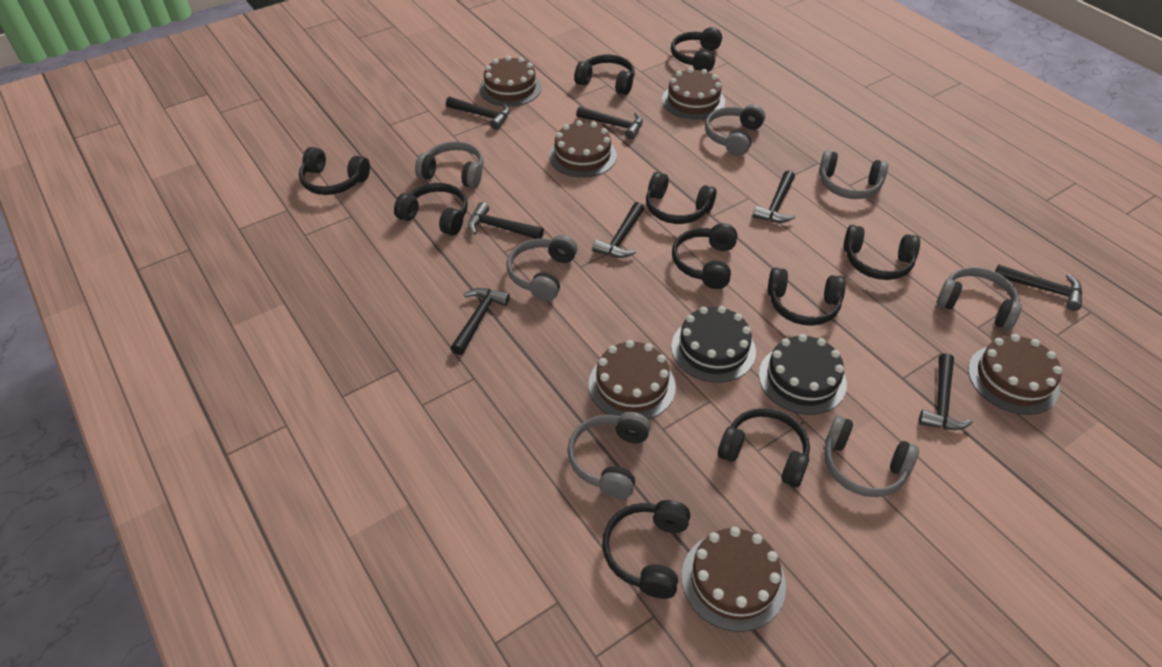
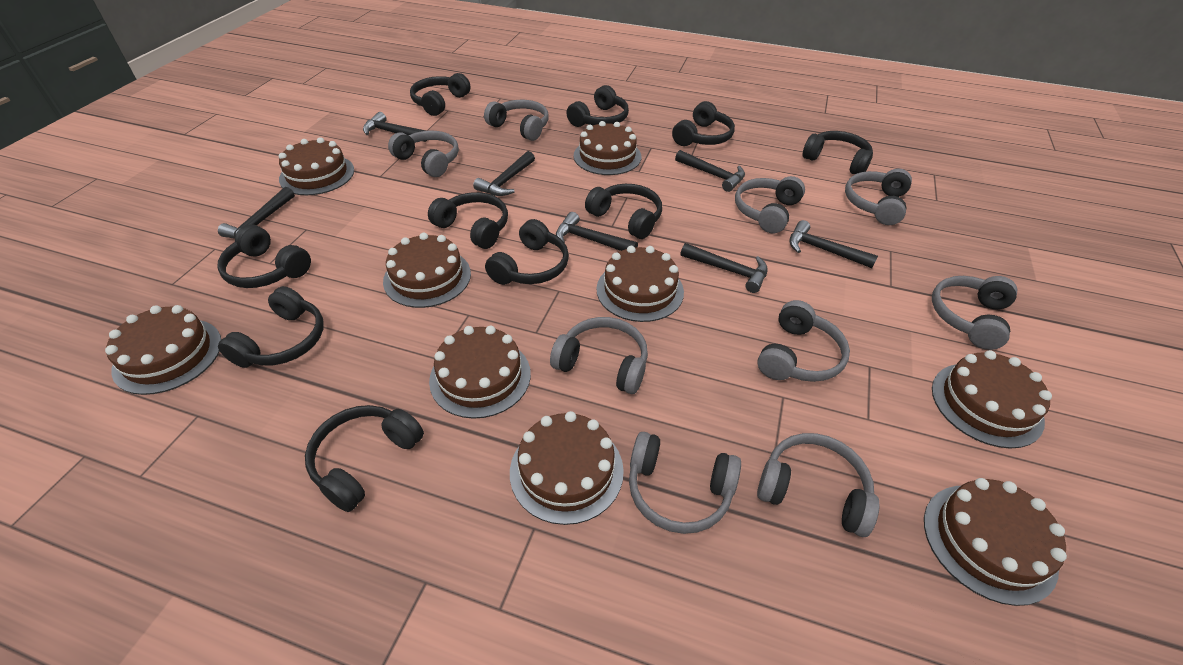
black cake: [671,306,756,383] [759,334,847,415] = 2 -> none = 0
black hammer: [446,97,510,130] [451,288,510,355] [468,202,544,239] [576,106,643,139] [593,202,644,258] [753,170,796,223] [919,353,973,430] [995,264,1082,311] = 8 -> [218,187,295,239] [363,112,427,142] [473,151,535,196] [556,212,638,251] [675,150,745,192] [681,243,768,293] [789,220,878,268] = 7
brown cake: [480,56,542,107] [549,120,617,178] [588,340,676,419] [662,68,725,120] [682,527,786,632] [968,334,1063,415] = 6 -> [105,305,221,395] [279,137,354,195] [383,233,471,308] [429,326,531,419] [510,411,624,525] [574,121,641,175] [596,246,684,322] [924,478,1067,606] [932,350,1052,449] = 9
grey headphones: [415,141,484,188] [507,235,577,301] [567,412,651,499] [705,104,765,156] [819,150,888,199] [824,416,919,497] [937,267,1022,330] = 7 -> [388,131,459,177] [484,100,549,141] [550,317,648,394] [629,432,741,534] [735,176,805,233] [757,300,850,382] [757,433,880,537] [845,168,912,225] [932,276,1018,350] = 9

